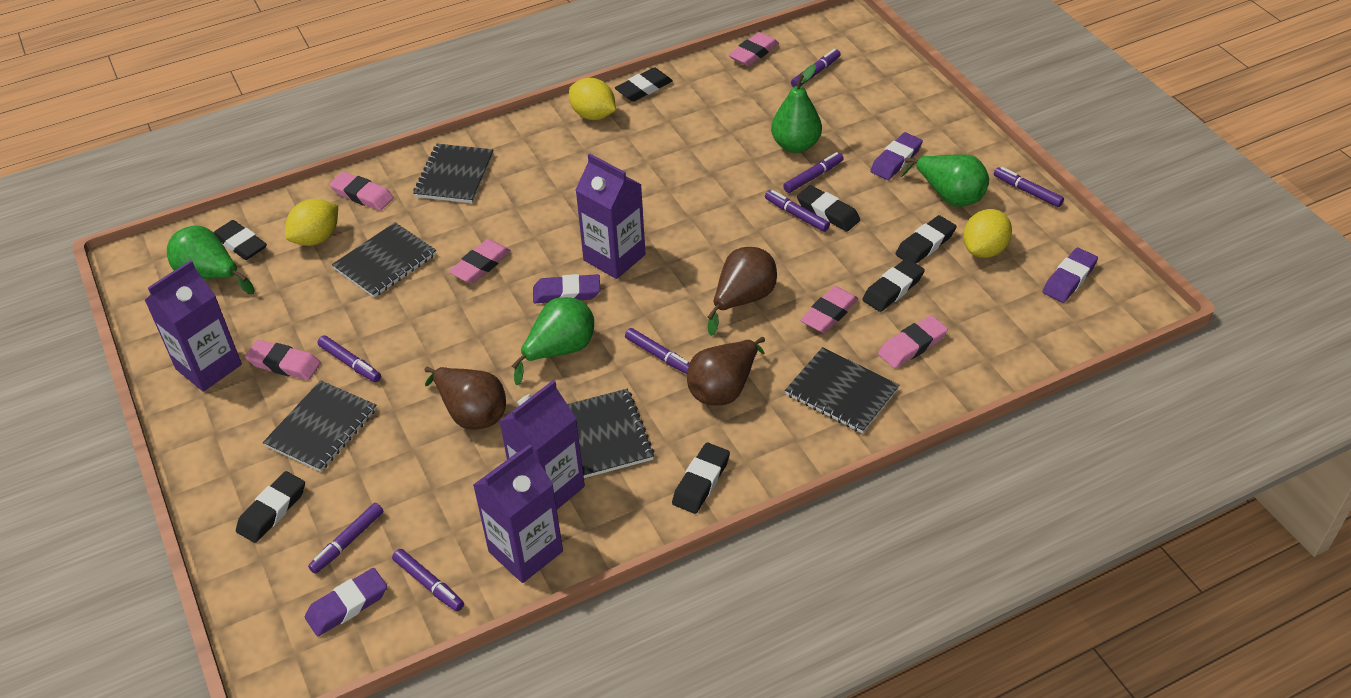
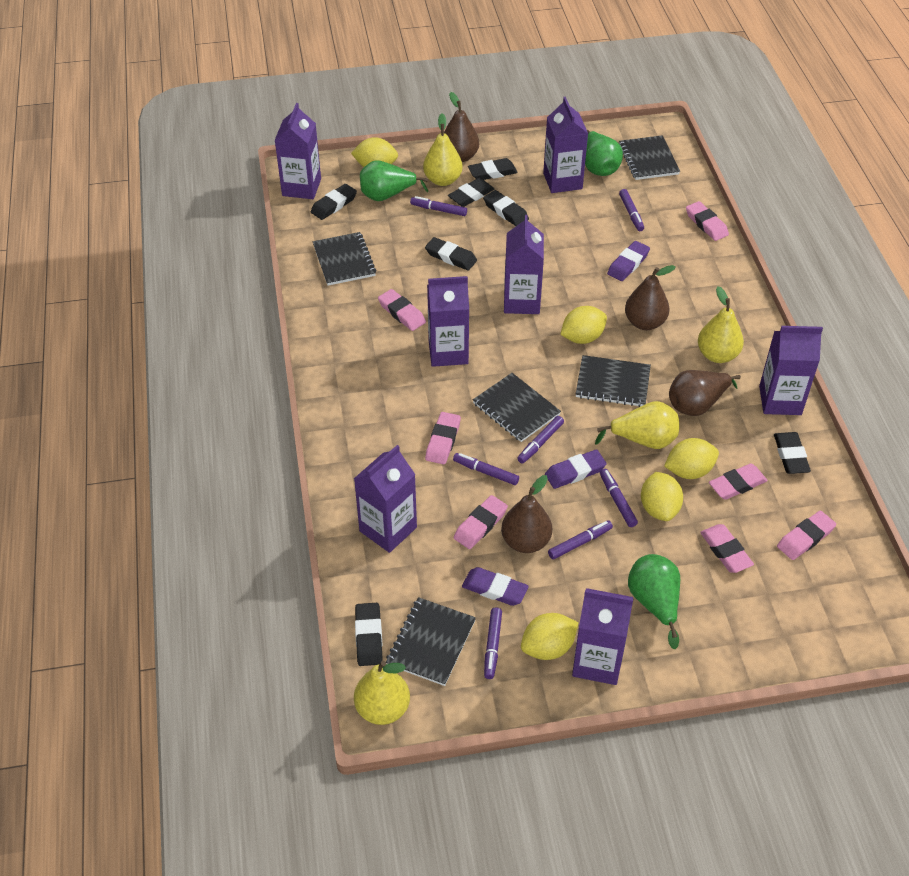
brown pear: [425,367,506,430] [687,337,765,406] [708,247,777,336] = 3 -> [444,92,479,162] [501,475,552,553] [625,265,676,330] [669,370,741,416] = 4
green pear: [167,226,254,295] [512,297,594,385] [771,64,822,153] [901,154,989,207] = 4 -> [360,160,428,201] [585,130,623,176] [628,554,680,649] = 3
pink eraser: [245,340,321,380] [329,172,394,211] [449,239,511,284] [729,32,779,66] [800,286,858,333] [878,315,948,368] = 6 -> [378,289,426,331] [425,412,461,464] [454,495,508,549] [686,201,729,241] [700,524,754,573] [709,464,768,500] [777,511,836,560] = 7
purple carton: [145,260,242,392] [473,444,563,583] [499,380,585,509] [576,153,645,279] = 4 -> [274,103,321,199] [354,445,417,553] [427,276,469,367] [504,215,544,314] [543,97,588,193] [572,588,633,685] [759,326,823,415] = 7
purple eraser: [305,568,387,636] [533,274,600,303] [870,132,923,180] [1042,248,1098,303] = 4 -> [462,567,529,606] [545,449,607,489] [607,241,650,281] = 3
purple marker: [308,503,383,574] [318,335,381,382] [392,549,464,612] [625,328,690,374] [765,190,830,232] [783,152,844,193] [791,49,841,87] [994,167,1064,207] = 8 -> [410,196,467,216] [453,453,519,485] [484,607,502,679] [517,416,564,463] [548,520,613,559] [600,469,638,527] [619,189,644,231] = 7
yellow lemon: [285,199,338,246] [569,78,616,120] [963,209,1012,258] = 3 -> [351,137,398,167] [521,613,579,660] [560,306,607,344] [641,472,683,521] [664,438,719,479] = 5
yellow pear: none = 0 -> [354,661,410,725] [423,114,463,186] [595,401,679,449] [698,287,744,363] = 4

